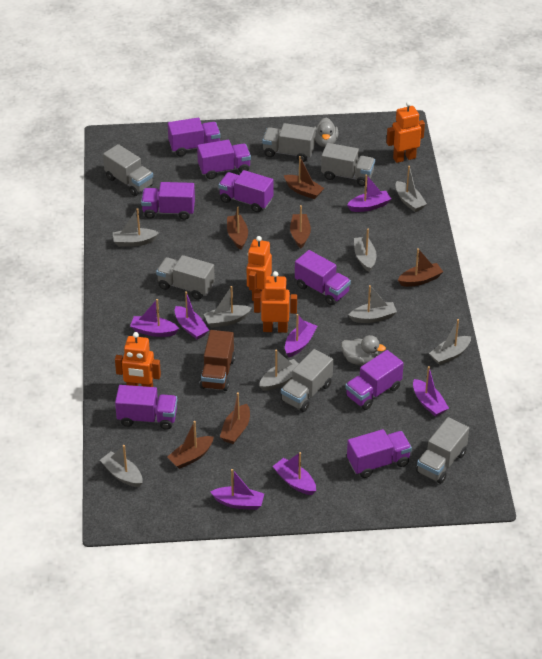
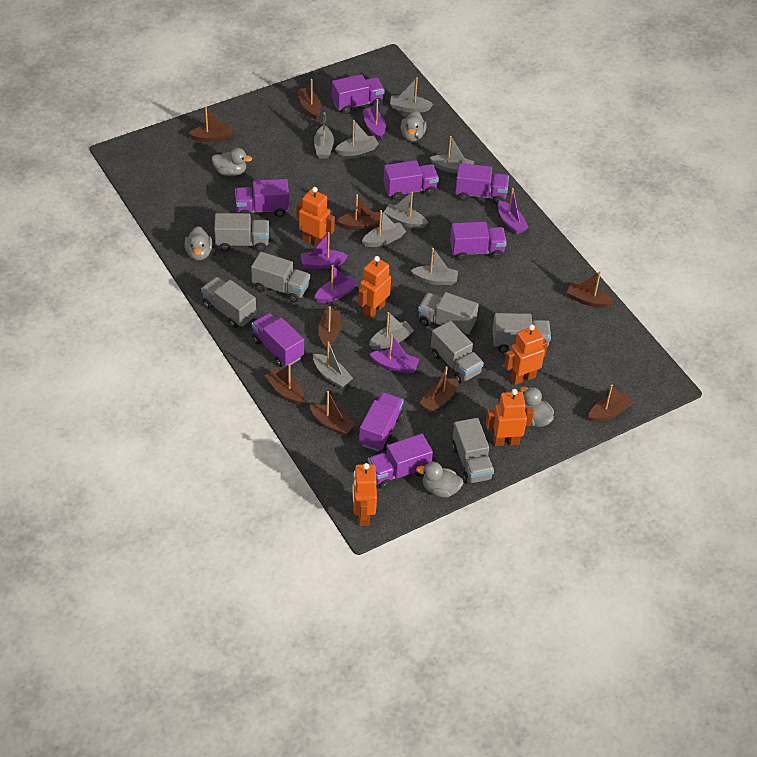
brown boat: [168,421,214,469] [220,392,250,444] [227,207,248,250] [284,156,324,199] [290,205,311,248] [398,248,443,287] = 6 -> [188,106,233,142] [265,364,304,405] [298,79,321,120] [310,391,356,436] [318,306,341,349] [336,194,382,230] [419,366,458,413] [567,271,614,308] [589,384,634,422] = 9
brown truck: [200,330,235,391] = 1 -> none = 0
grey boat: [100,445,143,487] [113,208,159,247] [204,286,252,328] [259,350,299,391] [349,285,397,323] [354,229,377,272] [396,166,427,212] [429,319,471,365] = 8 -> [313,342,353,388] [314,112,334,159] [335,120,379,156] [362,210,406,247] [369,312,414,350] [383,192,428,229] [390,77,433,113] [411,248,458,285] [430,136,474,173] = 9
grey duck: [314,118,338,147] [341,335,386,365] = 2 -> [185,226,212,260] [212,148,252,176] [401,111,427,141] [416,462,463,498] [520,386,554,427] = 5
grey truck: [103,144,153,196] [156,255,215,300] [262,123,315,162] [281,349,333,412] [321,143,375,186] [416,417,469,484] = 6 -> [201,277,256,328] [214,213,269,252] [251,252,310,303] [418,292,479,335] [431,321,484,384] [452,418,494,484] [492,313,551,353] = 7
orange robot: [115,332,161,387] [247,236,272,301] [254,271,297,333] [386,101,425,163] = 4 -> [297,187,335,246] [352,463,377,526] [358,256,391,319] [486,389,534,446] [504,324,548,385] = 5
purple boat: [130,299,179,337] [174,291,209,339] [211,469,264,510] [272,452,316,495] [285,314,317,357] [347,174,391,212] [413,366,449,417] = 7 -> [301,232,348,269] [315,265,359,303] [363,99,386,140] [369,334,419,373] [498,188,529,234] = 5

